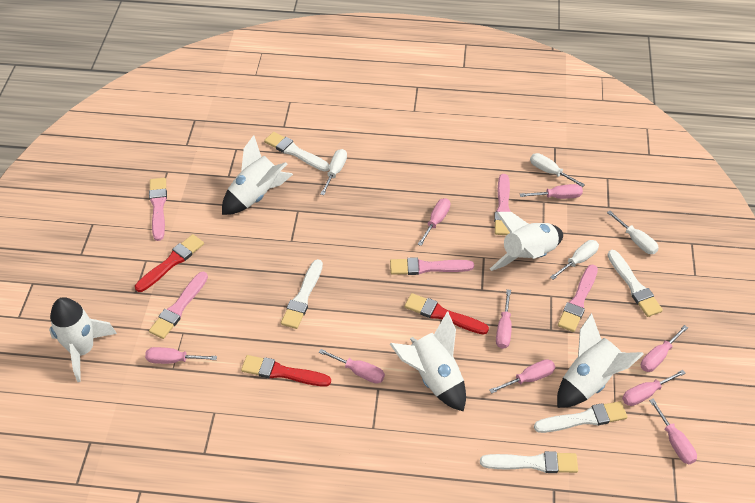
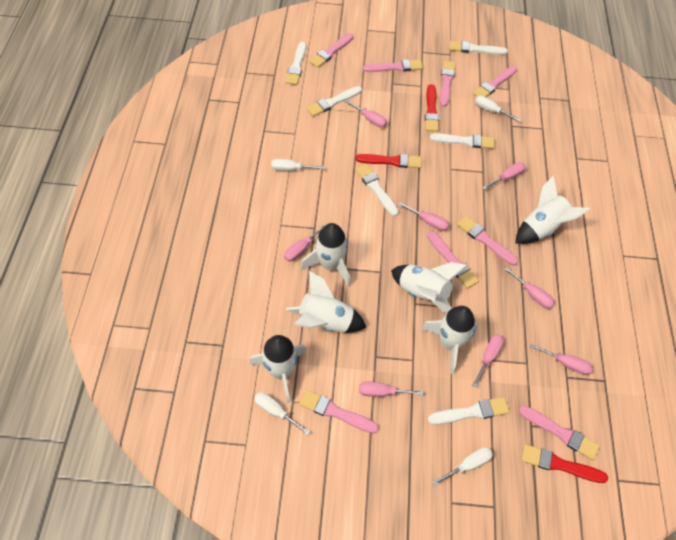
pink brush: [149,178,167,241] [149,271,208,339] [390,257,474,275] [494,174,511,235] [558,264,598,332] = 5 -> [299,390,379,434] [309,33,354,68] [363,59,423,72] [427,231,479,289] [440,61,456,107] [457,216,518,265] [473,66,517,97] [519,405,600,460] = 8
pink screwdriver: [145,347,217,364] [319,349,385,384] [418,198,450,246] [489,359,555,394] [496,289,512,349] [520,184,583,199] [622,370,686,406] [641,325,688,372] [649,399,697,464] = 9 -> [284,224,326,262] [345,100,387,128] [359,381,424,397] [398,202,449,231] [472,334,504,388] [482,162,526,190] [504,267,555,309] [530,344,593,375] = 8
white brush: [264,132,330,171] [281,259,323,329] [480,451,578,473] [534,401,627,433] [608,250,663,317] = 5 -> [285,42,306,85] [306,86,362,117] [355,164,399,216] [428,397,510,425] [430,133,495,149] [449,41,508,55] = 6
white rocket: [49,297,117,382] [222,135,293,215] [390,311,466,412] [490,212,563,271] [557,313,644,408] = 5 -> [250,335,307,403] [286,271,366,333] [300,223,351,287] [391,262,467,314] [421,306,478,374] [515,175,590,244] = 6

